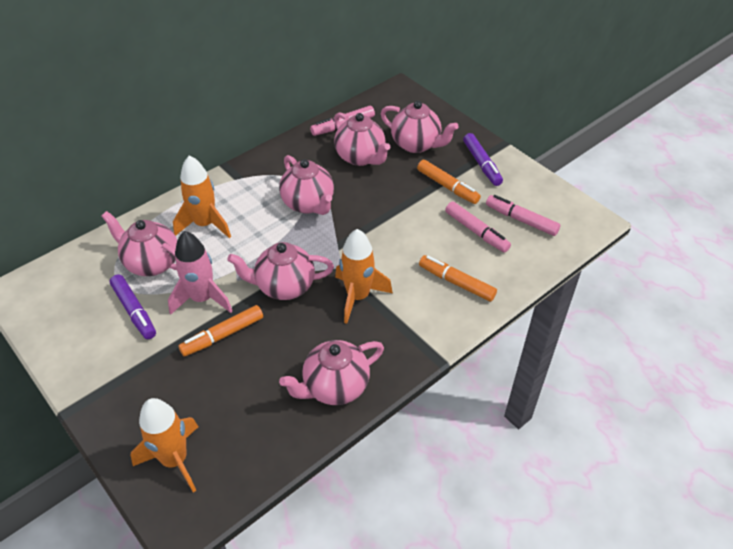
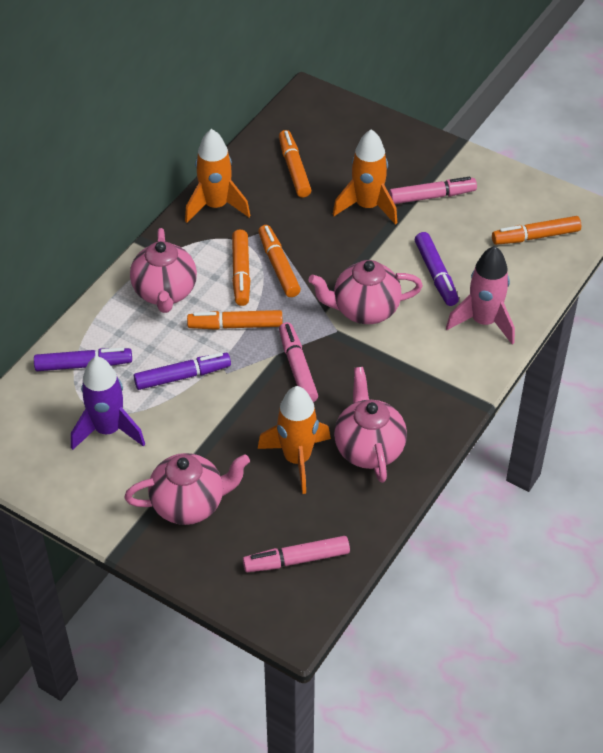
orange marker: [179,305,263,357] [417,160,481,204] [419,255,497,302] = 3 -> [187,310,283,330] [232,230,250,306] [258,225,301,297] [279,130,311,198] [492,216,581,245] = 5
pink teapot: [102,211,177,276] [227,242,334,300] [279,155,334,215] [279,340,384,405] [334,112,390,166] [380,101,459,153] = 6 -> [124,453,250,525] [130,228,197,313] [308,260,423,324] [334,367,407,483] = 4
purple marker: [110,275,156,339] [463,133,503,186] = 2 -> [34,348,132,371] [134,352,231,390] [415,232,459,306] = 3
purple rocket: none = 0 -> [71,356,145,450] = 1

